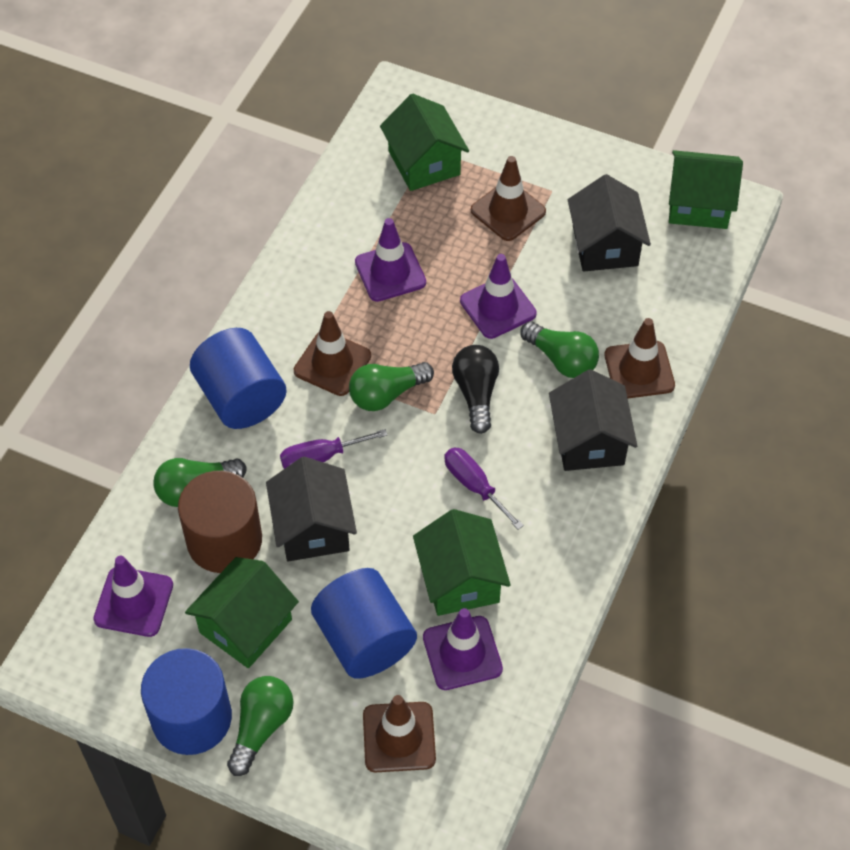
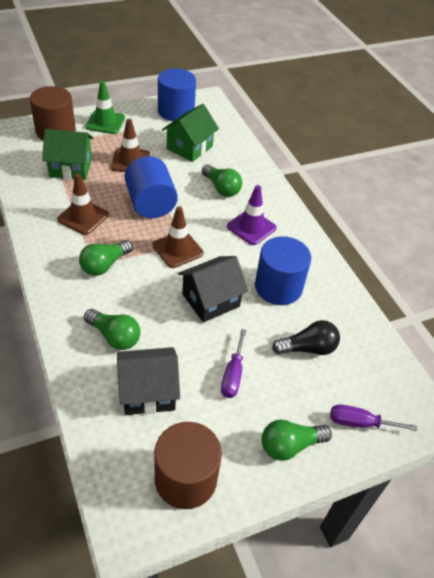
black house: [266,457,357,561] [549,369,637,471] [568,174,651,272] = 3 -> [117,347,180,415] [178,256,248,323] = 2
brown cylinder: [178,471,262,573] = 1 -> [30,86,76,141] [154,422,222,509] = 2
brown traffic cone: [294,311,371,396] [363,695,436,772] [471,156,546,241] [605,318,675,398] = 4 -> [57,174,109,235] [111,119,150,172] [152,206,204,268] = 3
green house: [185,557,299,668] [380,93,469,191] [413,509,511,616] [669,150,743,229] = 4 -> [42,129,93,180] [162,104,219,162] = 2
green traffic cone: none = 0 -> [86,81,125,134] = 1
purple traffic cone: [93,556,173,637] [355,218,426,302] [423,608,503,690] [460,254,537,339] = 4 -> [227,185,277,245] = 1

